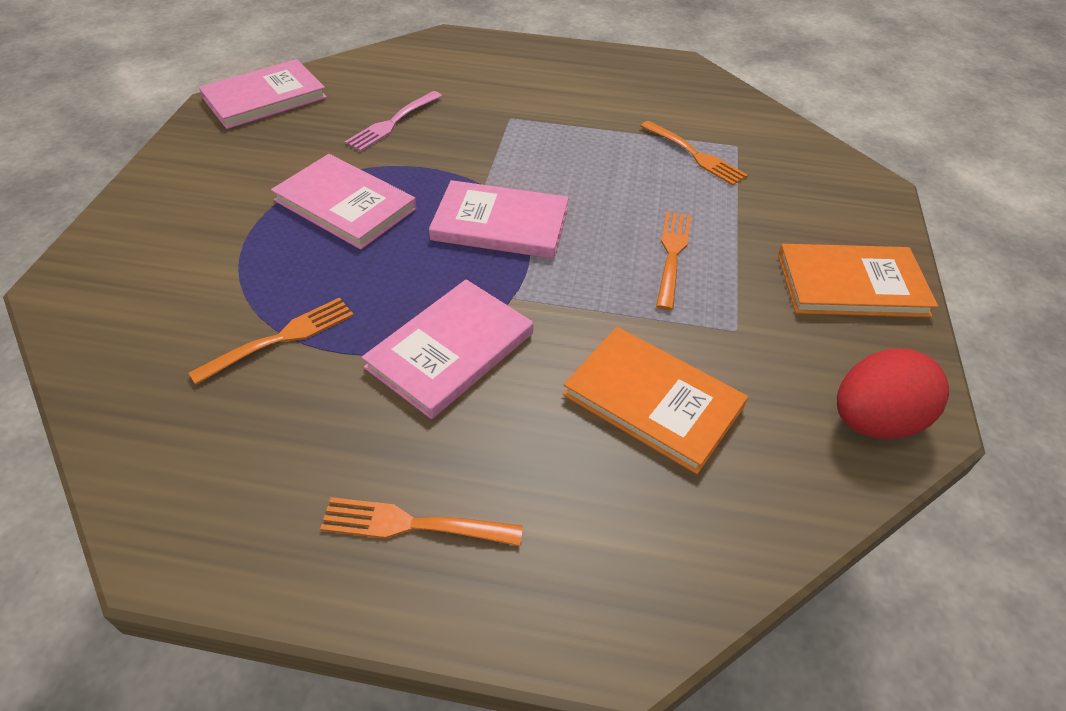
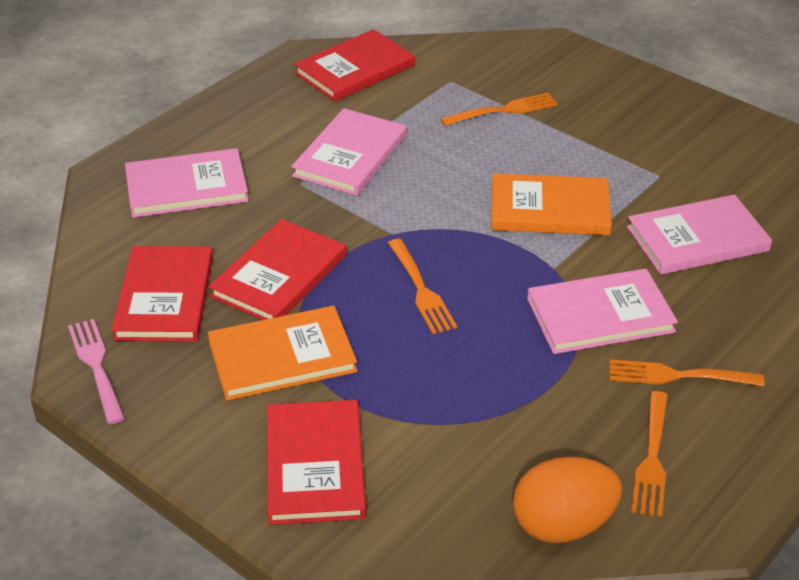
orange egg: none = 0 -> [513,457,622,543] = 1
red book: none = 0 -> [112,246,213,342] [209,219,346,320] [267,400,366,525] [294,29,415,102] = 4
red egg: [837,348,949,439] = 1 -> none = 0

